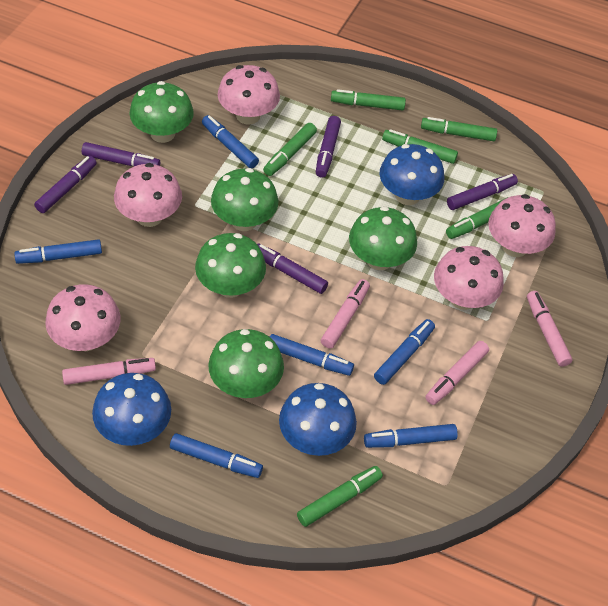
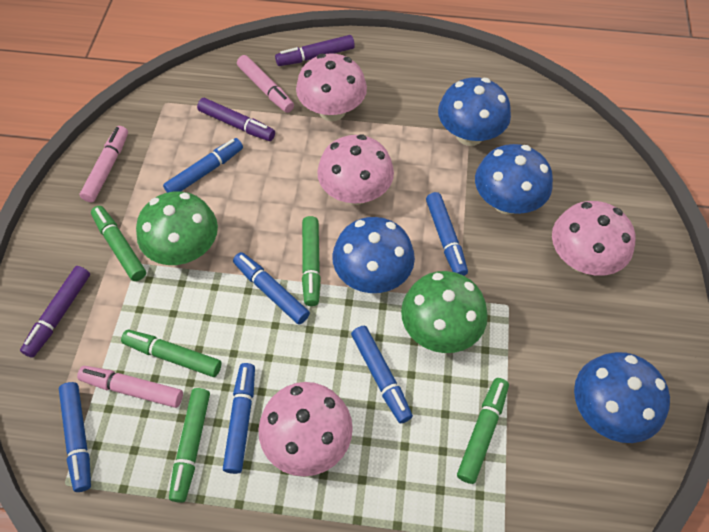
blue mushroom: [92,373,171,446] [279,383,357,456] [379,144,444,205] = 3 -> [332,217,415,293] [438,77,511,146] [475,144,553,215] [574,352,670,443] = 4
green marker: [263,123,317,176] [297,466,383,527] [331,89,406,110] [382,129,458,164] [421,117,497,141] [446,197,508,239] = 6 -> [91,206,146,281] [121,330,222,377] [169,388,210,503] [302,216,321,306] [457,378,509,484] = 5
green mushroom: [129,81,194,143] [195,233,266,298] [209,329,284,398] [211,168,279,231] [349,206,417,270] = 5 -> [136,191,218,265] [401,271,488,353] = 2
pink marker: [62,358,156,385] [321,279,370,349] [425,341,489,405] [527,291,573,367] = 4 -> [77,366,183,408] [80,126,128,202] [237,55,294,113] = 3
pink mushroom: [45,284,121,351] [114,163,182,227] [218,65,280,125] [434,246,504,310] [488,194,556,257] = 5 -> [259,382,353,476] [296,53,367,121] [317,134,394,205] [552,201,635,276] = 4
purple marker: [34,156,97,213] [82,142,160,166] [257,243,328,294] [316,116,341,178] [447,174,518,210] = 5 -> [20,266,90,358] [197,98,275,141] [275,35,355,66] = 3

